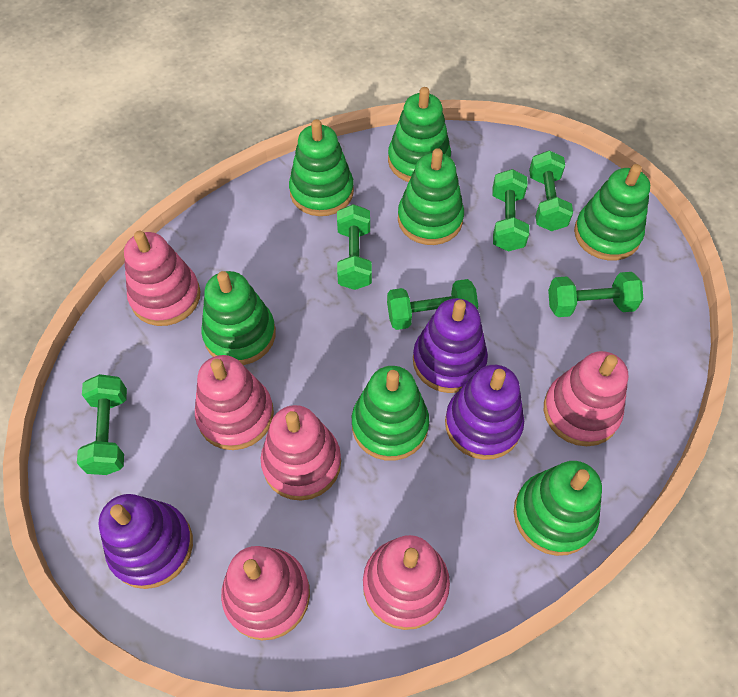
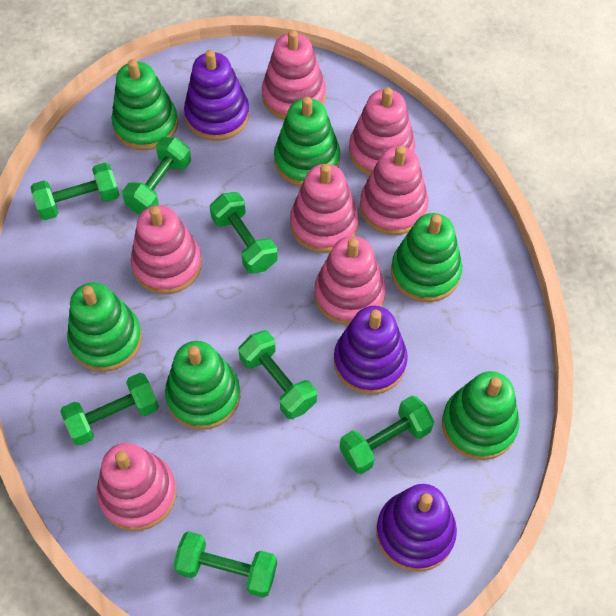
green dumbbell: [77,374,127,475] [337,204,372,290] [387,279,478,330] [493,169,529,252] [529,150,573,231] [548,272,643,317] = 6 -> [30,162,119,220] [60,373,159,446] [122,137,191,215] [173,531,277,598] [210,192,278,274] [239,330,317,419] [339,396,434,474] = 7
green stacking toy: [201,271,276,365] [289,119,354,216] [352,366,429,461] [388,87,451,182] [398,148,464,245] [514,461,602,556] [574,164,650,261] = 7 -> [67,282,142,372] [111,59,178,150] [165,341,240,430] [274,97,340,186] [391,213,462,302] [442,371,519,460] = 6
pink stacking toy: [124,231,201,326] [195,355,274,450] [221,546,310,640] [261,405,341,501] [363,535,450,630] [544,351,628,446] = 6 -> [97,443,177,531] [131,205,202,294] [262,30,326,120] [290,164,359,253] [314,236,386,325] [349,87,415,176] [360,146,428,235] = 7

